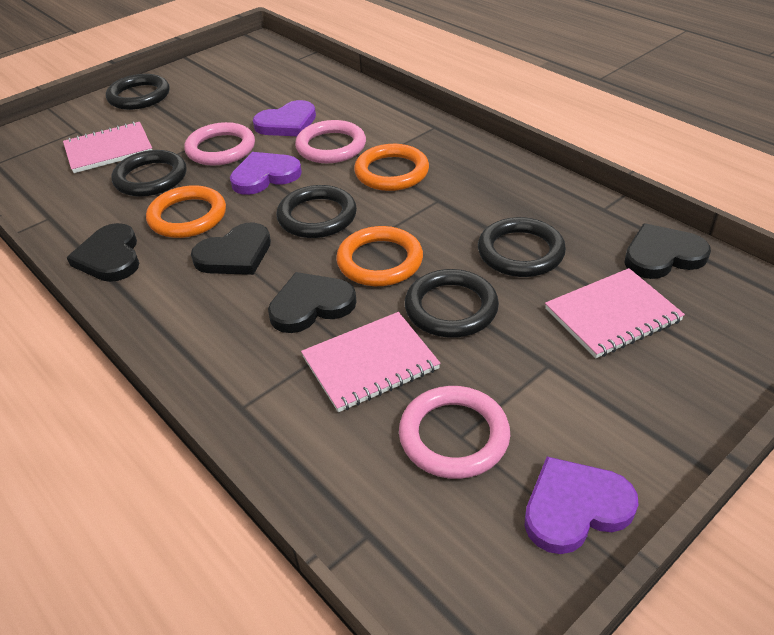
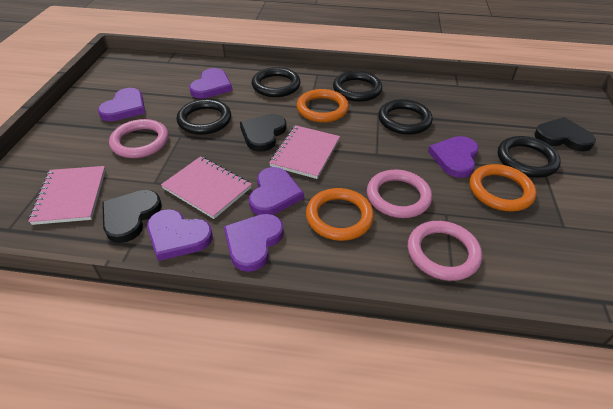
black heart: [67,223,139,282] [191,222,271,275] [268,272,357,333] [625,223,711,279] = 4 -> [102,190,161,243] [240,114,286,152] [534,117,596,151] = 3
purple heart: [230,152,302,195] [253,100,316,136] [524,457,639,554] = 3 -> [98,88,145,121] [147,209,213,261] [189,68,232,99] [224,214,284,272] [249,167,304,215] [428,136,479,178] = 6

